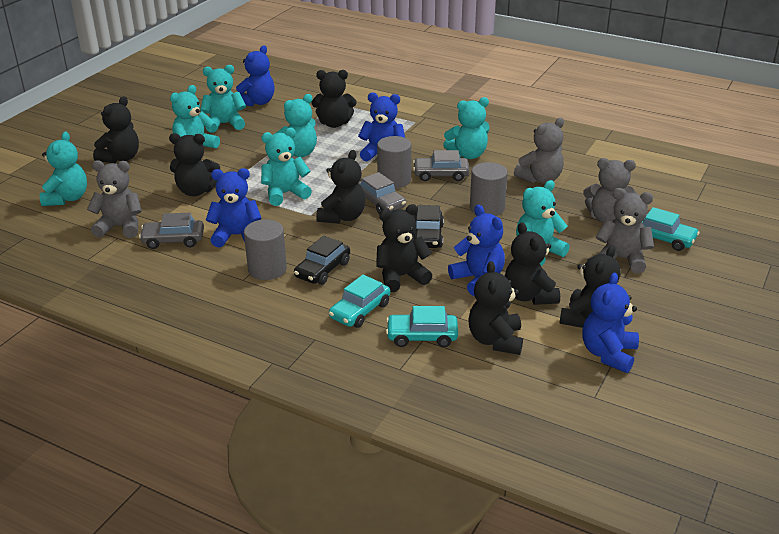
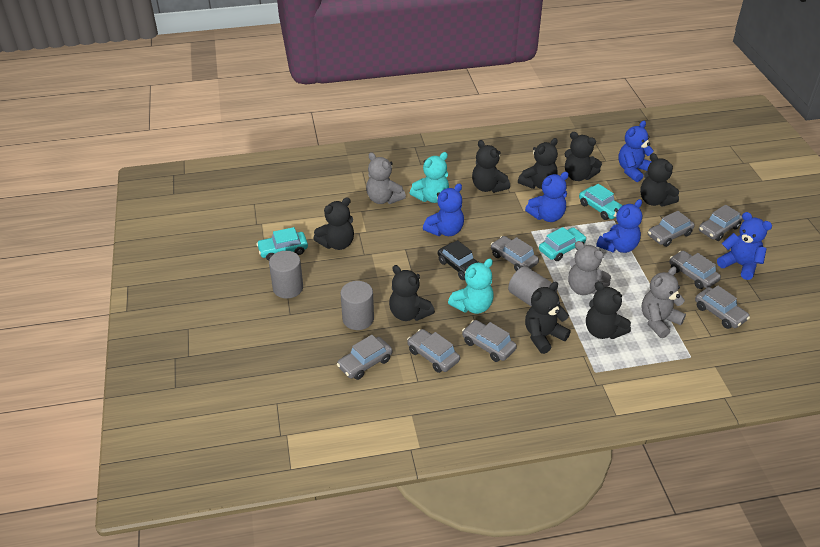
black car: [294,236,350,285] [412,205,444,248] = 2 -> [438,240,480,280] = 1
grey car: [139,213,204,249] [358,172,406,214] [413,150,469,181] = 3 -> [337,335,392,380] [407,329,460,373] [462,320,517,362] [491,236,539,271] [648,211,695,247] [669,251,721,289] [695,286,750,329] [699,205,743,241] = 8
grey teddy bear: [87,160,142,238] [514,118,564,183] [583,158,637,223] [596,188,654,273] = 4 -> [366,152,406,204] [568,241,611,295] [642,267,686,338] = 3
turquoise teddy bear: [40,131,87,206] [170,85,220,148] [200,65,246,133] [261,128,312,206] [276,94,317,157] [443,97,489,159] [516,180,570,266] = 7 -> [410,152,449,203] [448,259,494,314] = 2

